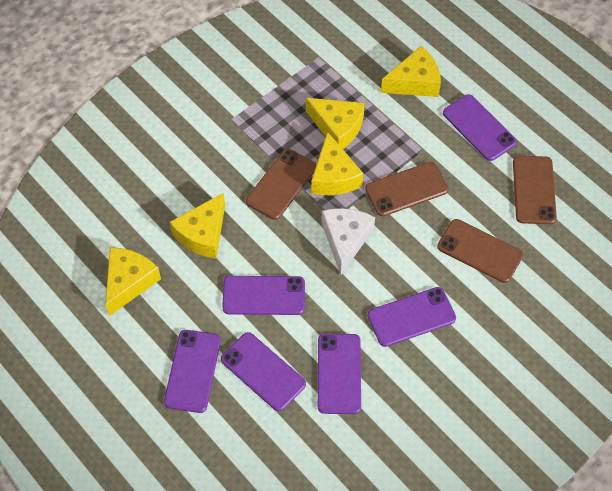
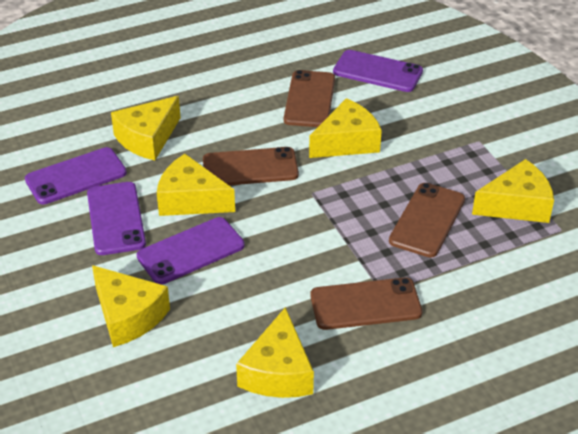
purple phone: [164,330,221,413] [221,332,306,411] [222,276,305,315] [318,334,361,414] [368,287,456,347] [443,94,517,161] = 6 -> [25,147,127,204] [87,182,146,255] [137,217,245,285] [333,50,423,92] = 4
white cheese: [321,208,375,275] = 1 -> none = 0
yellow cheese: [105,247,161,316] [170,193,225,259] [306,98,365,149] [311,132,363,195] [381,46,441,97] = 5 -> [92,265,170,347] [111,96,181,160] [157,154,235,216] [236,307,314,398] [309,98,382,158] [472,159,554,223] = 6

